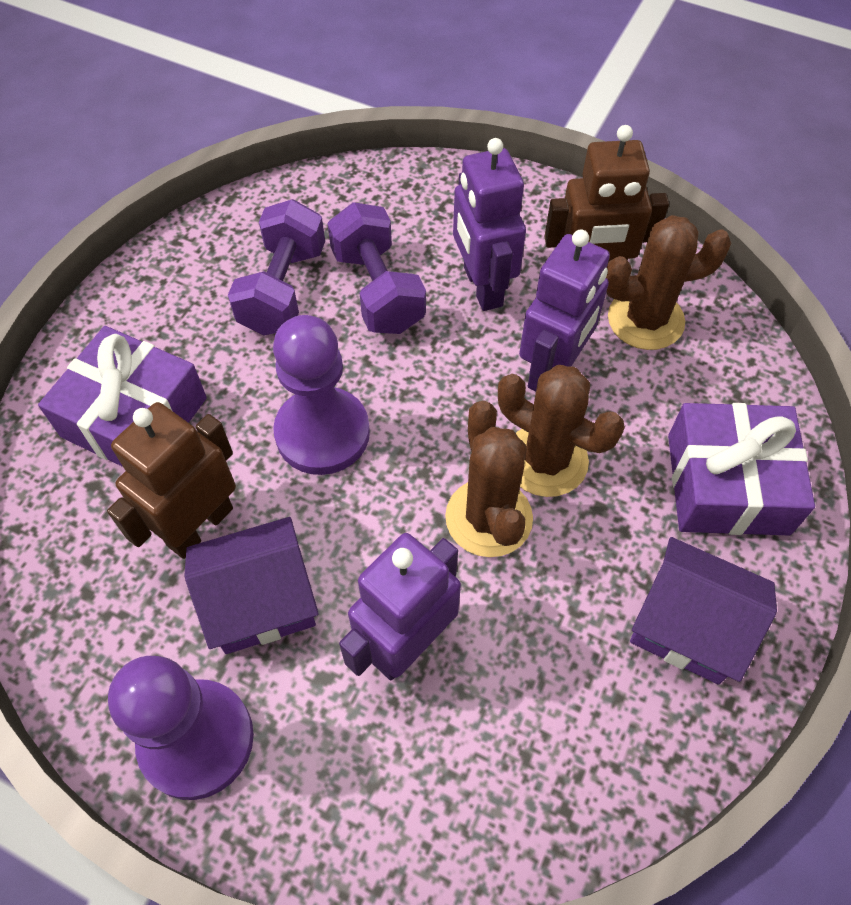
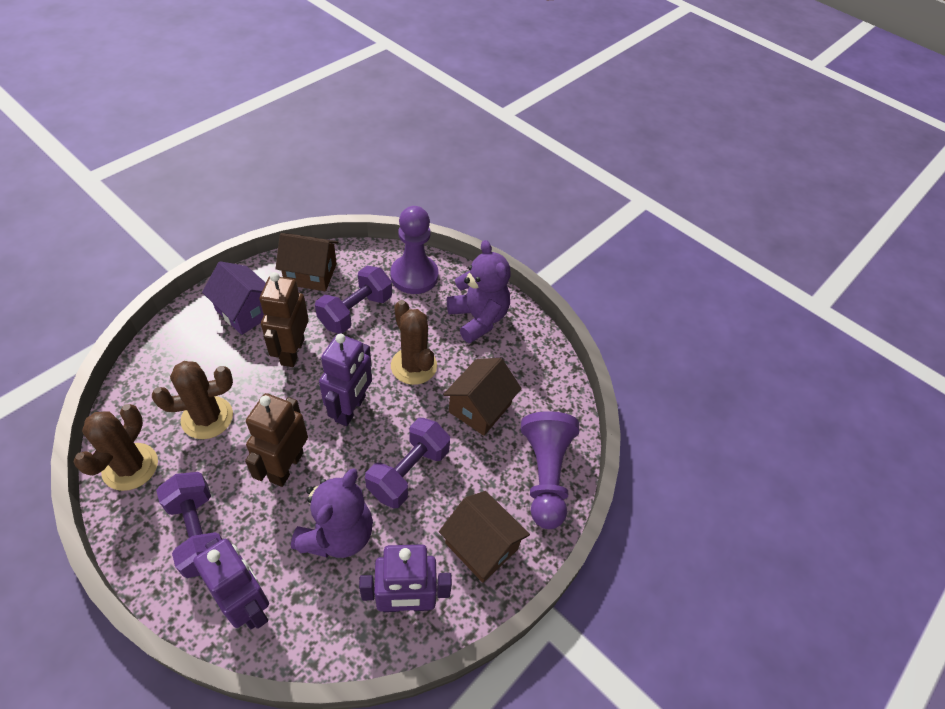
brown house: none = 0 -> [276,233,338,291] [439,491,530,583] [443,358,522,436] = 3
purple dumbbell: [228,199,325,335] [327,202,426,334] = 2 -> [156,472,222,578] [315,266,392,334] [365,418,450,509] = 3
purple gift: [38,326,207,467] [668,403,815,535] = 2 -> none = 0
purple house: [184,517,319,654] [630,537,777,685] = 2 -> [202,261,266,335] = 1
purple teddy bear: none = 0 -> [291,468,373,558] [447,240,510,343] = 2

